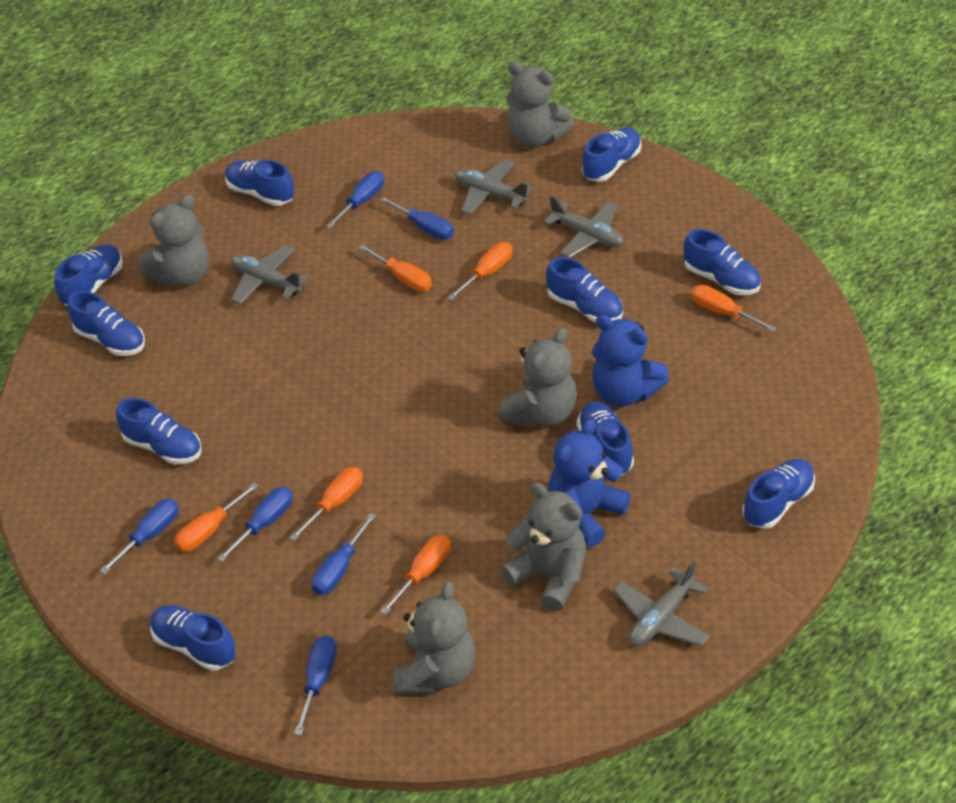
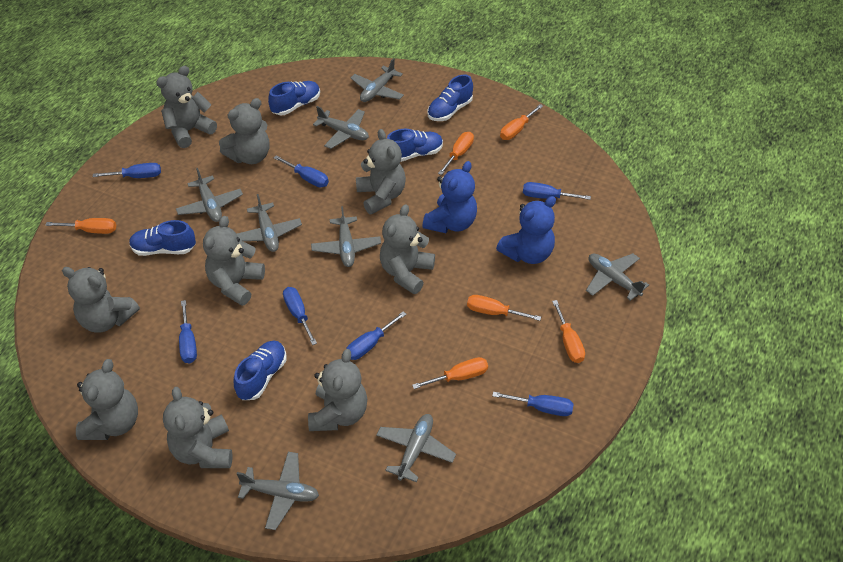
blue screwdriver: [100,499,179,575] [217,487,293,562] [294,636,336,736] [311,513,376,595] [326,171,384,228] [380,196,454,240] = 6 -> [93,163,161,178] [179,300,197,363] [274,155,329,187] [283,287,317,345] [346,311,407,360] [492,392,574,416] [523,182,591,200] = 7
blue shoe: [54,244,123,306] [67,291,145,356] [116,398,201,464] [150,605,236,671] [225,160,294,206] [546,257,623,323] [577,401,634,476] [582,128,641,181] [683,229,761,295] [743,459,815,529] = 10 -> [129,220,196,256] [234,341,287,400] [268,81,320,115] [386,129,443,162] [428,74,473,121] = 5
grey plane: [231,244,309,304] [455,159,533,215] [544,196,624,258] [613,561,710,646] = 4 -> [176,168,243,222] [237,194,302,252] [237,452,319,530] [311,206,381,267] [313,106,369,149] [351,58,404,102] [376,414,456,482] [586,253,649,301] = 8
grey teddy bear: [139,194,209,286] [394,582,476,694] [499,328,577,428] [501,483,587,611] [506,62,574,148] = 5 -> [62,267,140,333] [76,359,138,440] [156,66,217,148] [163,387,232,468] [203,216,265,306] [219,98,269,164] [308,349,367,431] [356,129,406,215] [380,204,435,294] = 9

